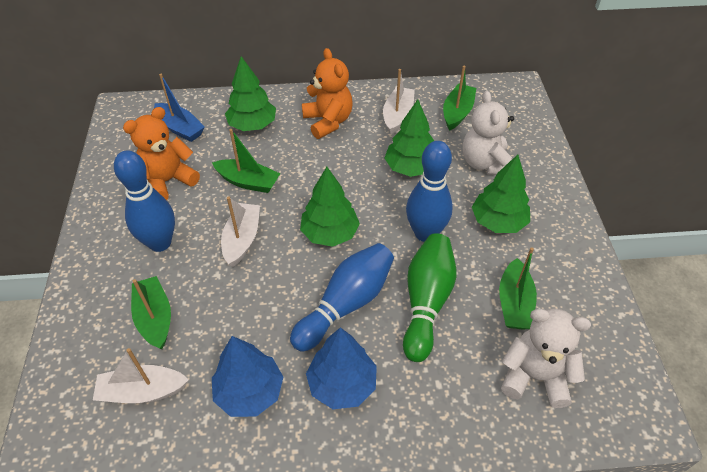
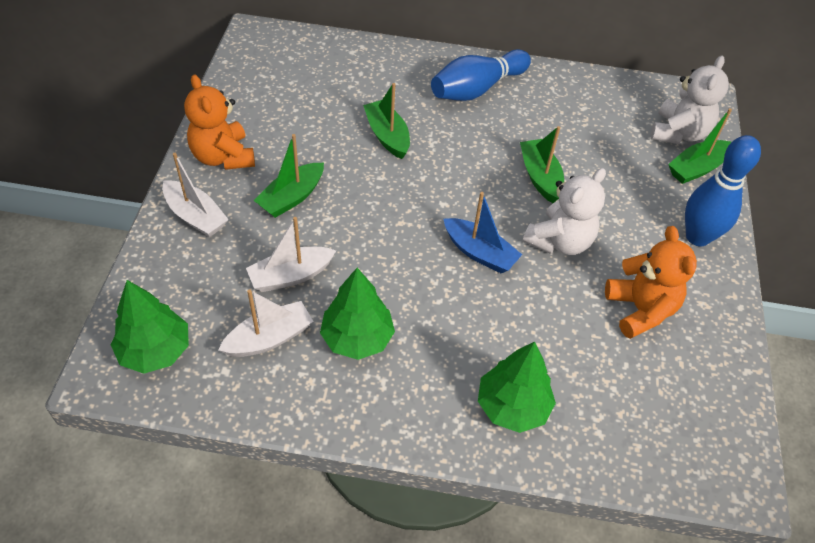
blue bowling pin: [114,150,175,252] [290,243,394,352] [406,141,453,242] = 3 -> [431,49,531,101] [685,135,761,246] = 2
blue tree: [212,336,283,417] [306,327,377,409] = 2 -> none = 0
green bowling pin: [403,233,456,362] = 1 -> none = 0
green tree: [225,56,276,131] [300,167,360,247] [385,99,434,177] [472,155,530,233] = 4 -> [111,280,189,374] [320,268,395,360] [478,342,556,433] = 3

